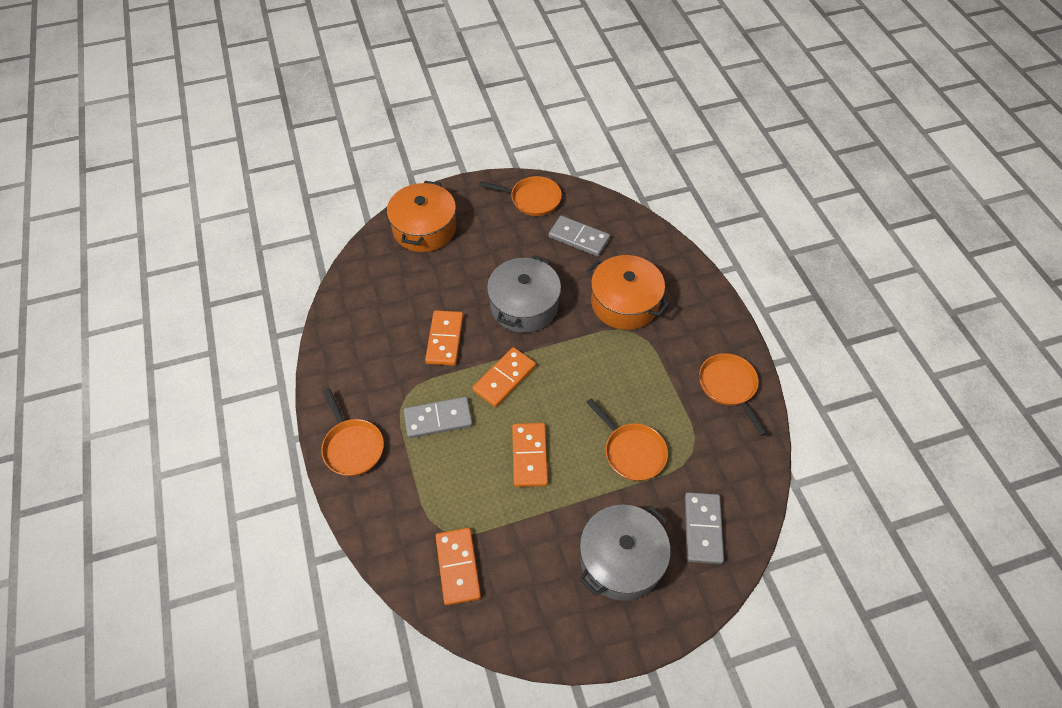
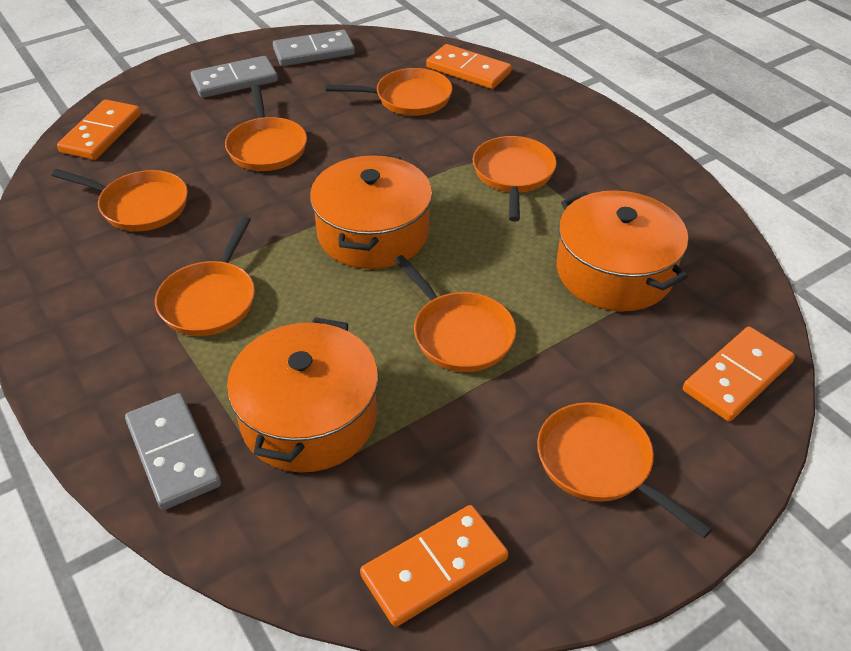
grey pot: [487,255,561,333] [579,505,671,601] = 2 -> none = 0
orange pan: [321,388,384,476] [479,176,562,216] [586,398,668,481] [699,353,767,436] = 4 -> [52,169,188,231] [155,216,255,336] [225,84,307,171] [326,68,452,116] [394,255,516,372] [473,136,557,221] [537,402,712,538] = 7
orange pot: [387,181,456,252] [587,255,670,330] = 2 -> [227,317,378,472] [310,154,432,269] [557,190,689,311] = 3

